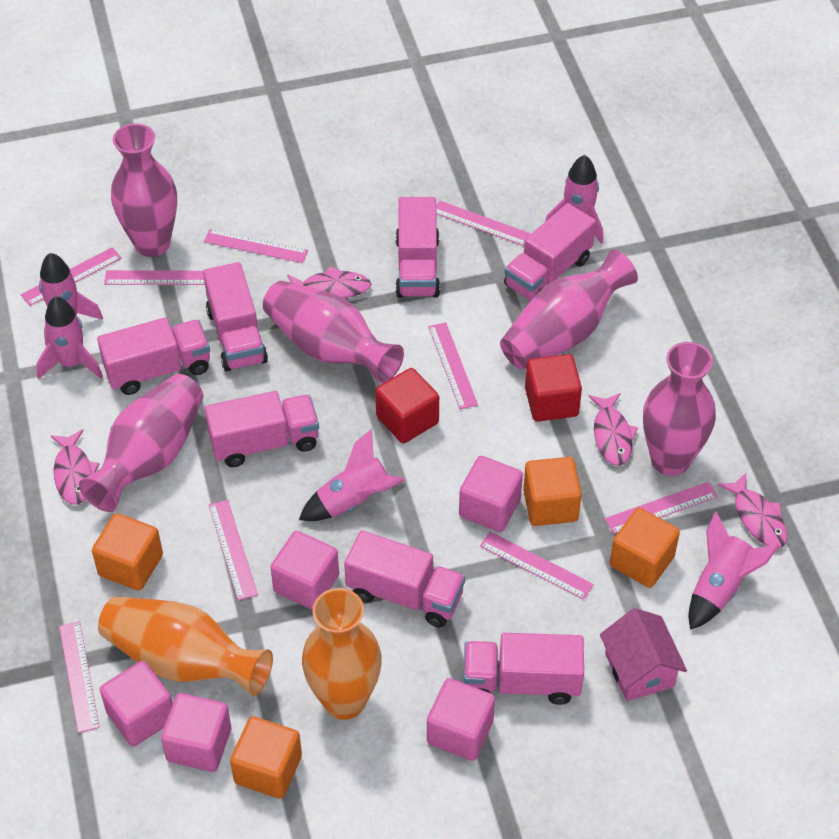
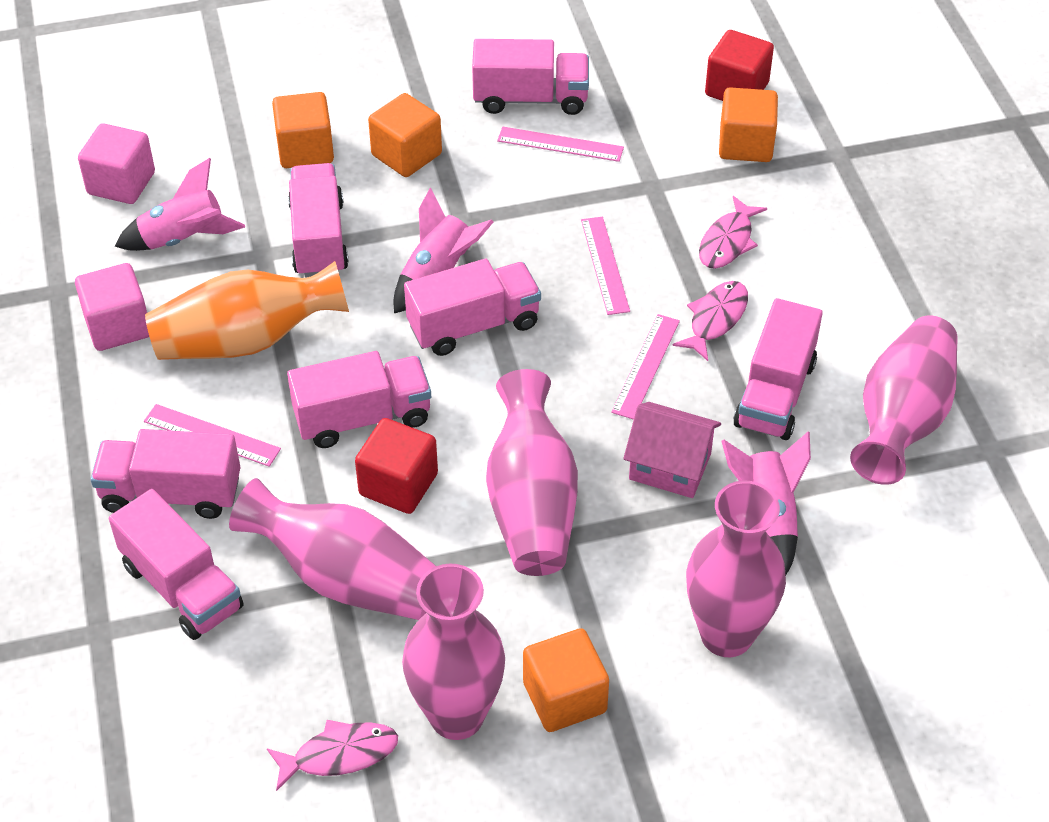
orange vase: [98,596,273,696] [302,588,382,720] = 2 -> [145,261,349,360] = 1
pink cube: [100,661,173,746] [161,693,231,772] [271,531,339,610] [427,678,495,761] [459,456,523,532] = 5 -> [75,263,149,351] [78,123,155,204] = 2
pink fish: [50,429,99,505] [287,266,371,298] [588,393,638,466] [718,473,788,548] = 4 -> [267,720,398,791] [672,281,748,361] [699,196,767,269] = 3
pink rocket: [36,296,103,379] [39,253,103,346] [299,429,405,521] [545,155,603,244] [689,511,779,630] = 5 -> [115,158,245,251] [394,187,493,313] [721,431,811,575] = 3
pink ruler: [21,247,122,306] [59,621,100,733] [104,270,205,285] [204,229,308,263] [209,500,258,601] [428,322,478,409] [436,201,531,246] [480,532,594,600] [605,482,718,534] = 9 -> [144,404,281,467] [497,127,624,162] [581,217,630,315] [611,314,680,420] = 4

